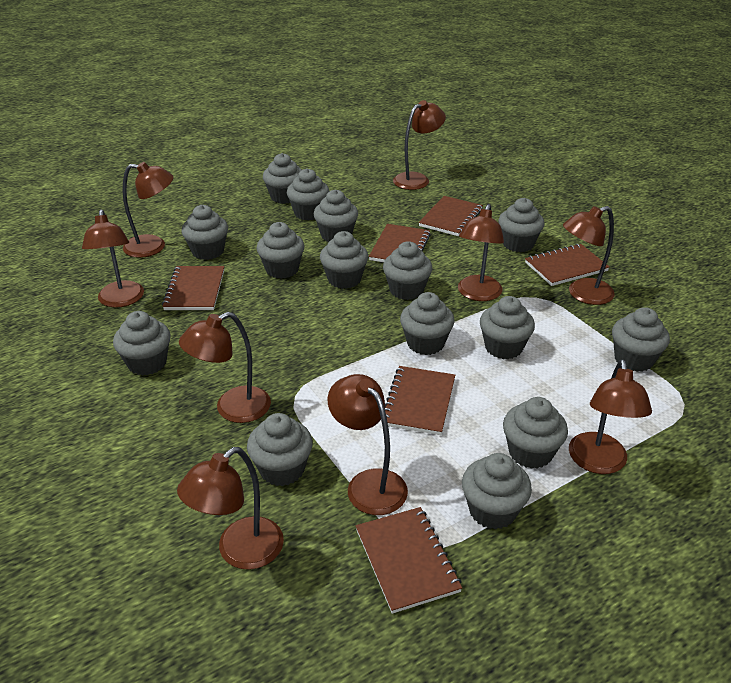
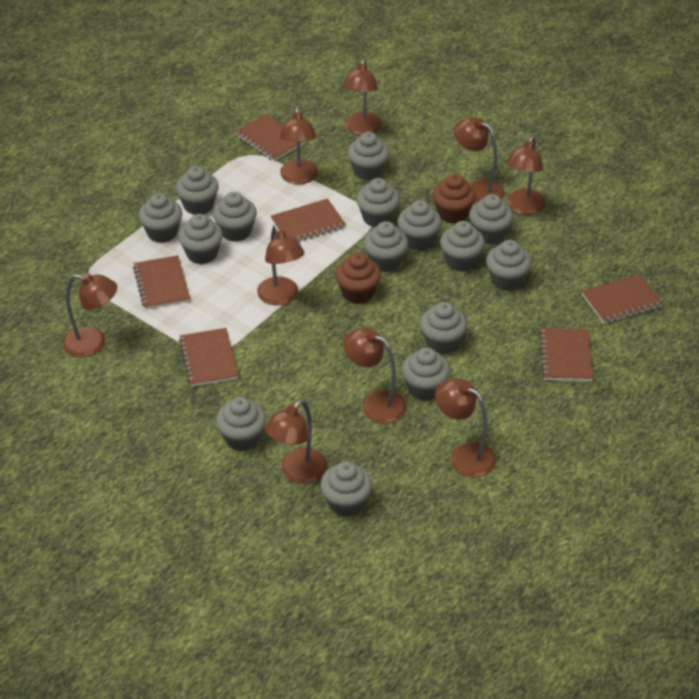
brown cupcake: none = 0 -> [335,253,381,304] [432,174,476,224] = 2

